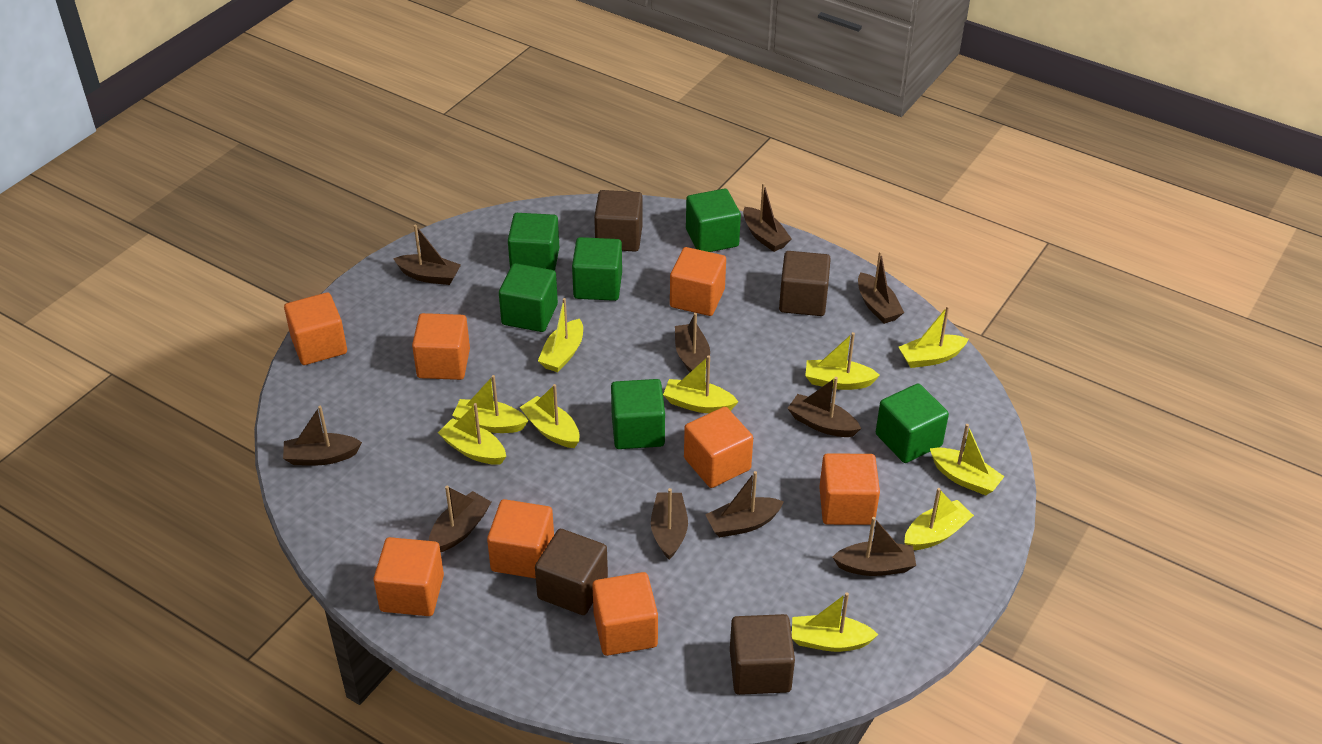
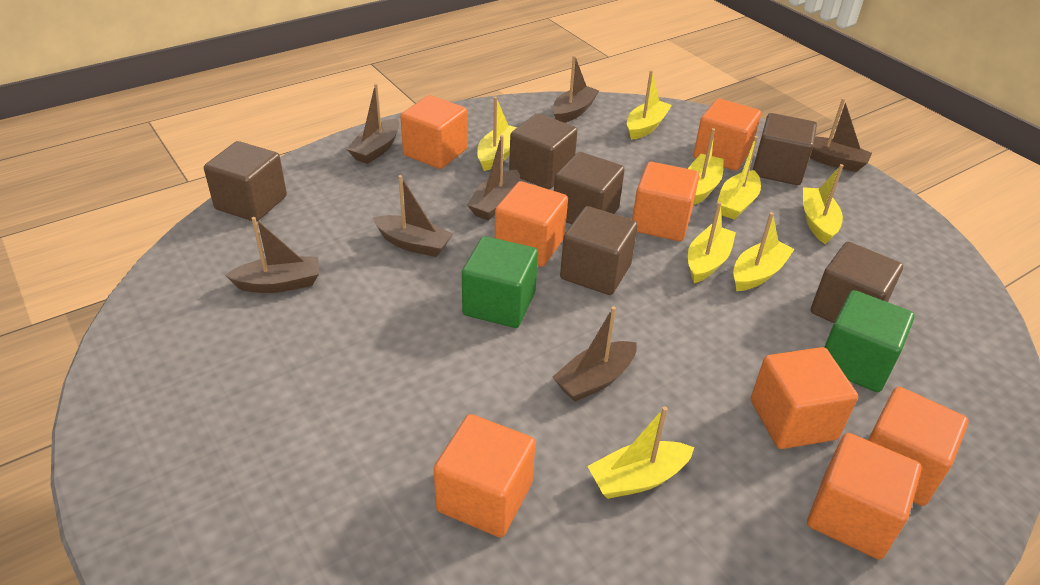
brown boat: [283,406,362,465] [393,225,461,285] [429,486,491,552] [651,488,688,560] [675,313,710,372] [705,471,784,537] [743,183,792,252] [787,377,861,437] [832,517,916,576] [858,251,904,324] = 10 -> [225,217,319,293] [347,83,399,164] [373,175,453,257] [467,135,520,221] [552,55,599,123] [553,306,637,402] [810,98,872,172] = 7
brown cube: [535,529,608,615] [594,190,643,252] [730,614,795,695] [779,251,831,316] = 4 -> [204,141,287,222] [509,113,578,189] [554,152,625,224] [560,206,638,295] [753,113,817,185] [811,242,903,323] = 6
green cube: [499,263,558,332] [508,213,559,271] [572,237,622,301] [611,379,665,449] [686,189,741,252] [876,383,949,463] = 6 -> [462,236,538,328] [825,290,915,392] = 2
yellow boat: [438,403,506,465] [452,375,528,433] [520,384,580,448] [538,298,583,372] [663,355,738,413] [792,592,878,652] [805,332,880,390] [899,306,968,368] [904,488,974,550] [930,424,1005,495] = 10 -> [477,97,517,171] [587,406,694,499] [627,70,672,140] [688,128,724,205] [688,202,736,283] [717,136,761,220] [733,212,795,291] [803,164,844,245] = 8

